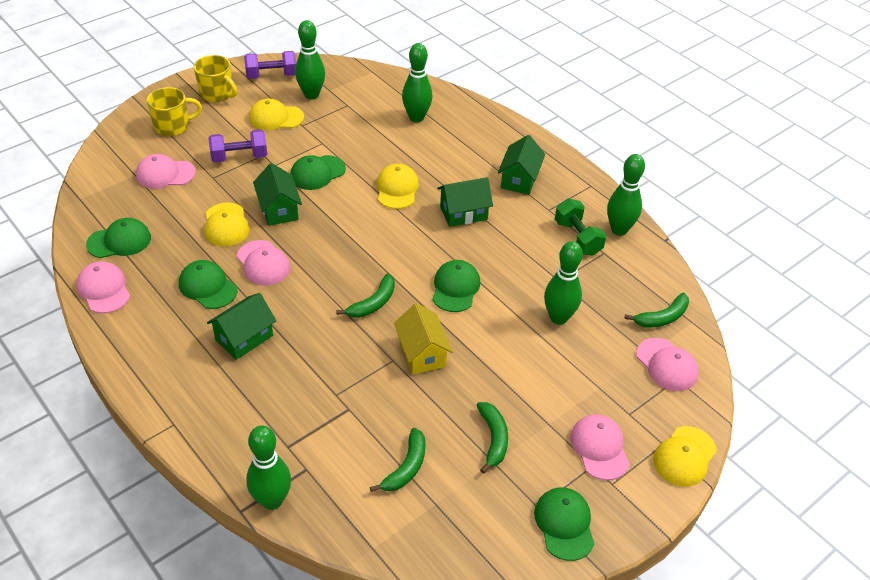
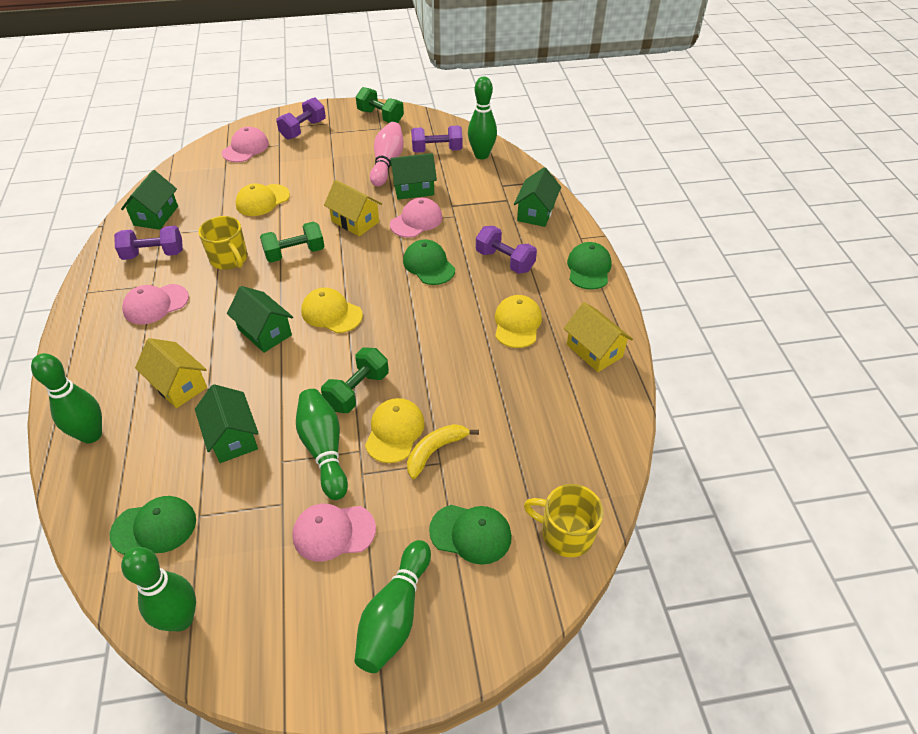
green banana: [336,273,395,318] [370,428,425,492] [477,402,508,474] [624,293,689,328] = 4 -> none = 0
green cap: [86,218,151,258] [179,260,238,309] [290,155,346,190] [432,260,480,312] [534,487,594,561] = 5 -> [110,496,196,555] [403,239,455,285] [429,505,512,565] [567,242,612,290] = 4
green dumbbell: [555,198,606,256] = 1 -> [260,222,325,262] [321,348,389,413] [356,87,404,123] = 3
green house: [207,293,276,360] [253,163,302,226] [437,177,493,227] [498,135,545,195] = 4 -> [121,170,178,230] [195,384,259,463] [227,286,293,353] [390,153,437,200] [514,167,561,227] = 5
pink bowling pin: none = 0 -> [370,122,404,186] = 1
pink cap: [76,261,130,313] [136,154,196,189] [237,240,290,286] [570,414,630,480] [636,338,699,391] = 5 -> [122,284,189,325] [222,127,269,162] [292,504,376,562] [390,198,443,238] = 4
purple dumbbell: [209,130,267,163] [244,51,296,79] = 2 -> [114,226,183,260] [276,97,326,140] [411,126,463,153] [476,226,537,274] = 4
yellow banana: none = 0 -> [407,424,479,479] = 1
yellow house: [394,303,453,374] = 1 -> [135,338,207,408] [324,180,382,236] [564,302,633,372] = 3

